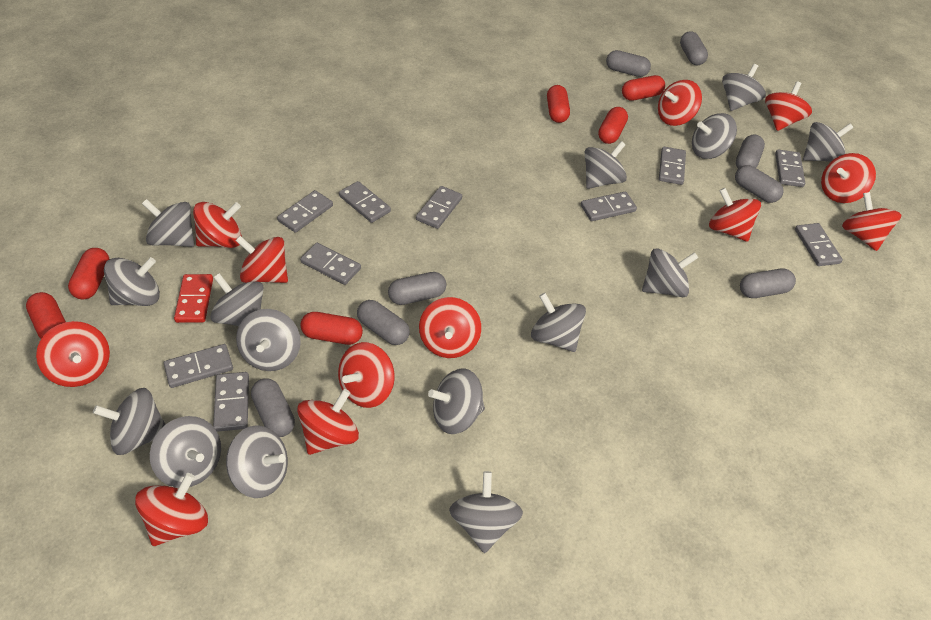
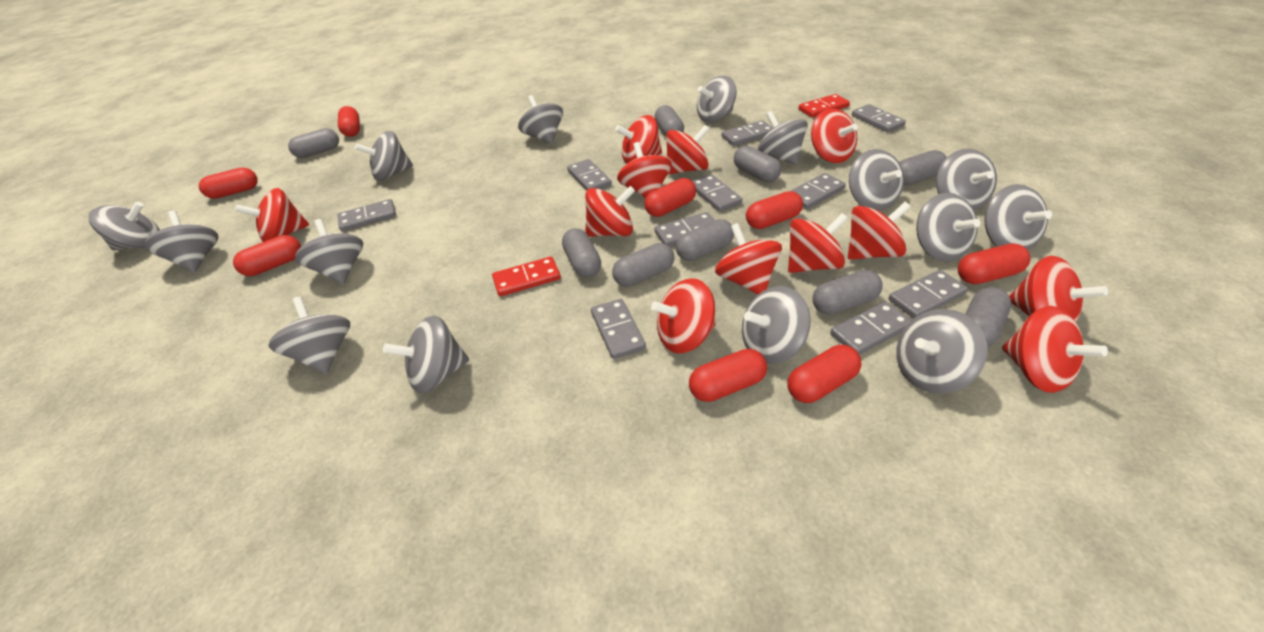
grey capsule: [251,378,295,437] [357,300,410,345] [388,272,446,305] [606,50,651,77] [680,31,708,65] [735,165,784,203] [736,134,765,169] [740,269,796,298] = 8 -> [288,128,339,158] [562,228,601,278] [612,243,675,287] [654,105,684,136] [676,219,734,261] [734,146,782,182] [812,270,883,315] [899,150,947,185] [965,287,1012,347] = 9
red capsule: [26,292,66,339] [68,248,109,299] [300,312,363,345] [547,85,570,123] [598,107,628,144] [622,75,665,101] = 6 -> [199,167,258,199] [233,235,301,276] [338,106,360,137] [644,178,696,217] [689,349,767,402] [746,191,803,229] [787,345,862,403] [958,243,1030,284] = 8
red domino: [174,274,213,323] = 1 -> [492,257,561,296] [798,94,850,118] = 2

